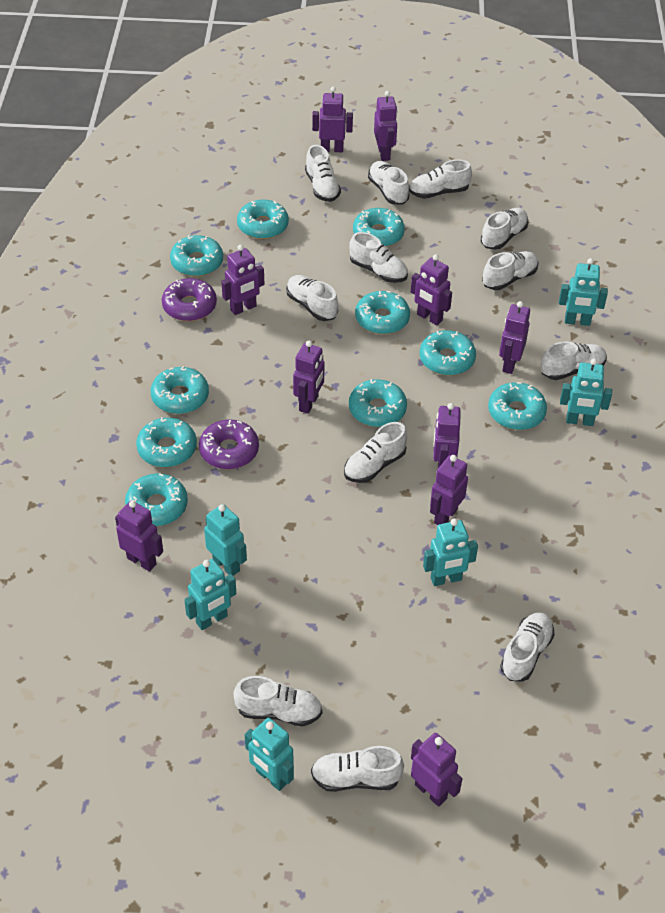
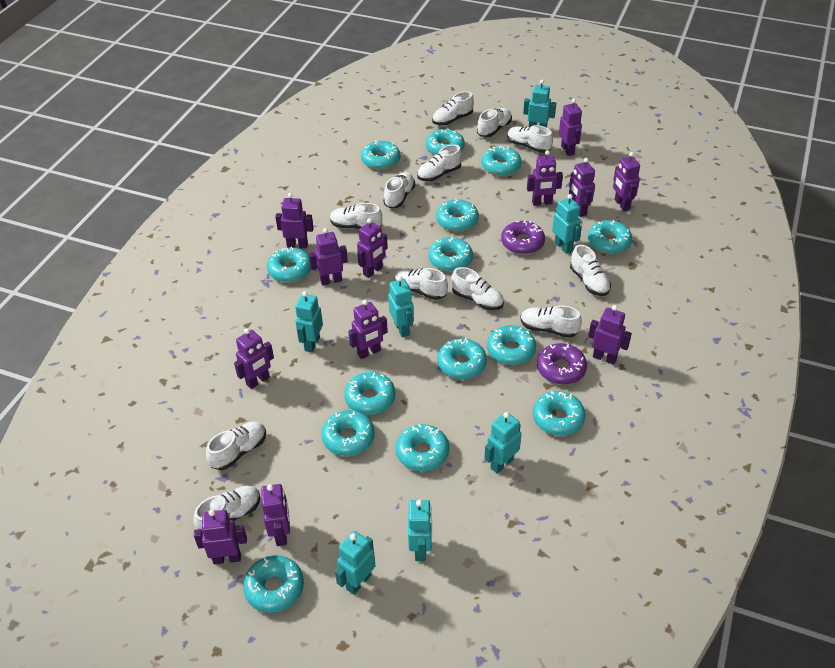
purple robot: [115,500,163,572] [221,245,264,315] [293,341,325,414] [312,86,353,152] [374,91,397,161] [411,254,452,325] [411,733,462,807] [430,455,468,525] [433,403,461,468] [499,301,530,374] = 10 -> [194,509,247,564] [234,328,274,389] [261,484,290,546] [275,193,314,248] [309,228,348,286] [348,300,388,359] [357,218,388,278] [527,150,563,206] [559,99,582,156] [569,158,595,217] [588,305,632,365] [613,152,640,211] = 12
turquoise donut: [125,473,188,526] [136,417,197,467] [151,366,209,414] [170,235,223,277] [237,200,289,239] [349,379,407,427] [353,208,405,247] [355,291,410,334] [420,330,476,375] [488,382,547,430] = 10 -> [243,555,304,613] [267,246,311,282] [321,410,375,456] [344,372,396,415] [361,141,401,170] [396,424,449,471] [426,129,465,155] [428,237,473,272] [436,199,479,232] [437,338,487,379] [481,146,522,176] [487,325,536,365] [533,391,586,436] [588,220,632,254] = 14
turquoise robot: [184,559,236,630] [204,504,247,576] [245,718,294,791] [423,519,478,586] [559,258,608,326] [560,358,612,426] = 6 -> [295,291,323,353] [335,531,375,595] [388,276,414,337] [408,500,432,561] [484,412,521,474] [523,79,556,128] [552,194,582,254] = 7

